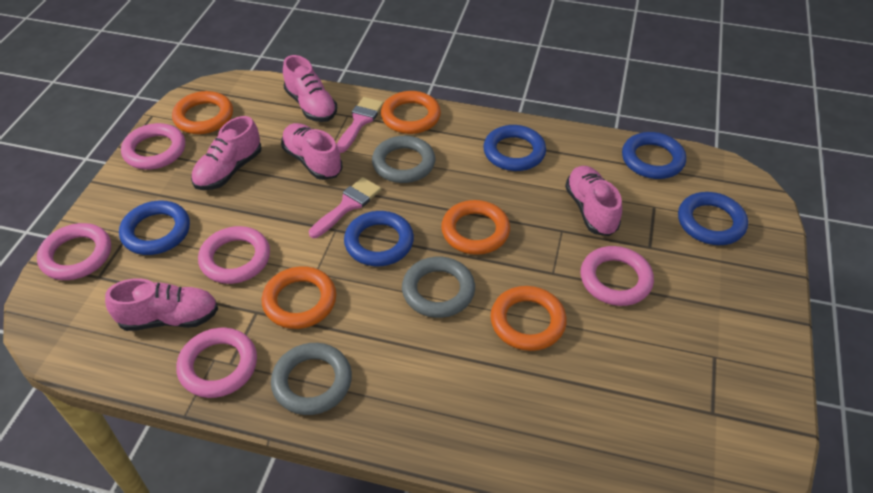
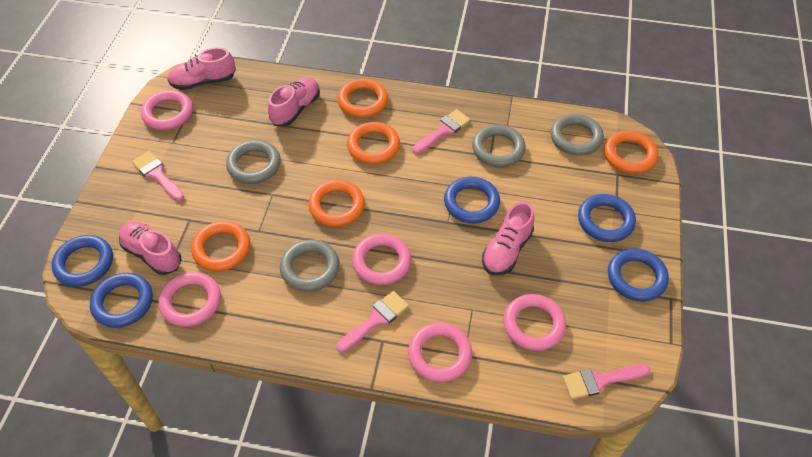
grey ring: [271,343,352,415] [372,136,435,183] [402,257,475,318] = 3 -> [226,140,281,184] [280,239,339,292] [472,125,526,167] [551,114,604,156] = 4
pink brush: [309,177,381,238] [336,97,384,153] = 2 -> [132,151,184,201] [336,291,409,352] [412,109,470,154] [563,364,651,399] = 4
pink shoe: [105,278,218,331] [191,116,262,190] [281,123,342,180] [283,55,337,122] [565,166,622,236] = 5 -> [119,221,182,275] [167,47,235,90] [268,77,320,126] [482,202,534,275] = 4

